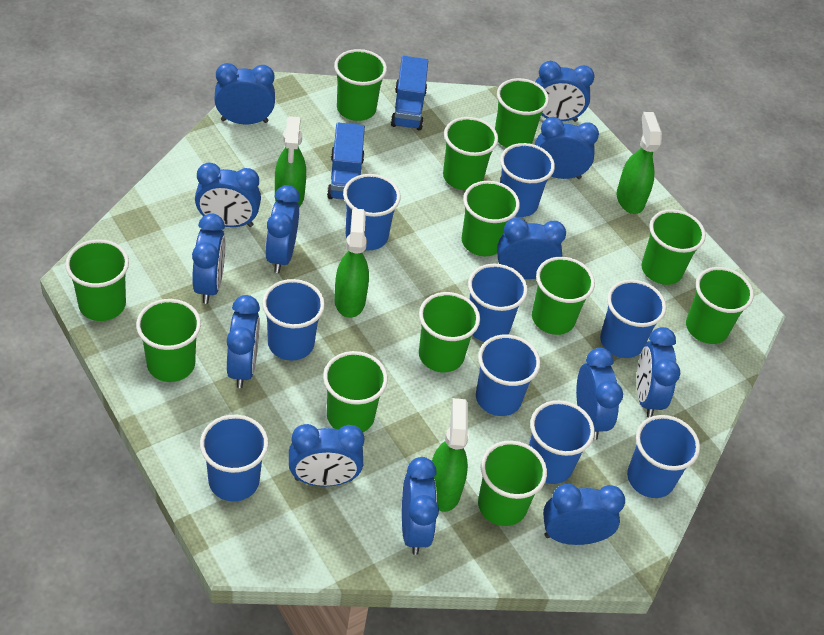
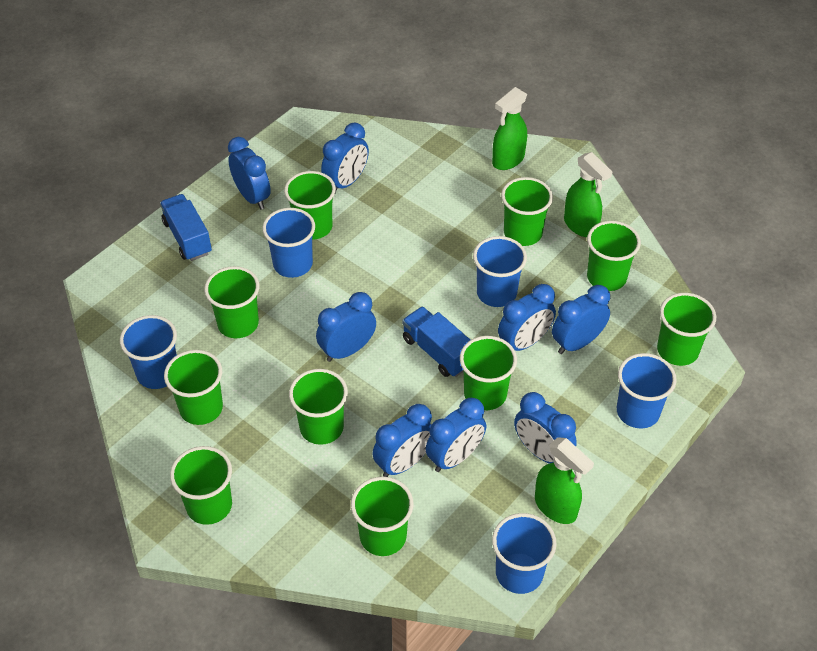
blue clock: [192,213,226,304] [195,163,261,227] [214,63,275,125] [227,295,260,388] [265,185,300,273] [289,424,364,486] [402,457,439,555] [497,218,566,279] [535,61,595,122] [535,117,599,179] [543,484,625,545] [576,348,623,440] [637,327,680,417] = 13 -> [228,137,271,209] [316,292,376,362] [321,123,369,193] [372,404,432,477] [426,398,486,472] [498,284,556,351] [514,392,577,464] [552,285,610,354] = 8
blue cup: [200,415,269,501] [262,279,325,361] [343,174,401,250] [468,264,528,342] [476,335,540,416] [500,143,555,217] [529,400,595,484] [600,280,666,358] [627,415,700,498] = 9 -> [120,315,177,389] [262,208,315,278] [473,236,527,307] [492,513,557,594] [617,353,677,429] = 5
green cup: [65,240,129,321] [136,299,201,382] [323,351,388,432] [334,49,387,121] [419,292,480,372] [443,117,498,190] [462,181,520,256] [478,441,547,526] [495,78,549,148] [532,257,595,335] [642,209,706,285] [686,267,754,344] = 12 -> [164,350,223,425] [170,446,232,525] [204,266,259,338] [284,171,336,239] [289,369,348,445] [351,477,414,556] [460,336,517,410] [501,177,553,246] [587,221,641,291] [657,293,716,366] = 10
green spray bottle: [275,116,306,207] [334,208,369,318] [432,398,469,512] [617,112,662,214] = 4 -> [492,87,527,170] [535,437,594,524] [564,152,612,237] = 3

